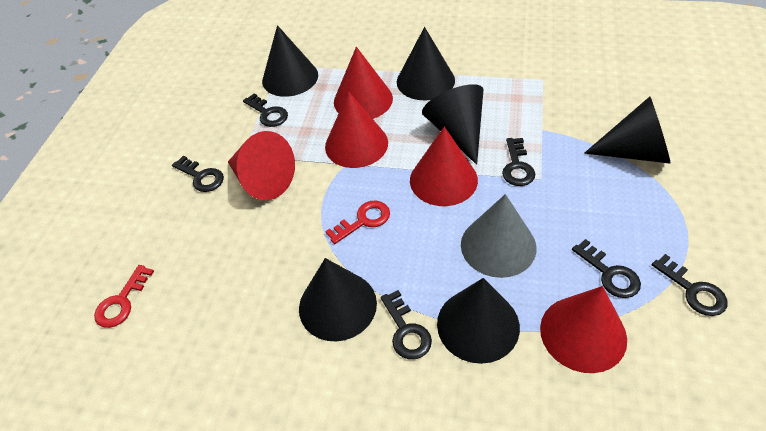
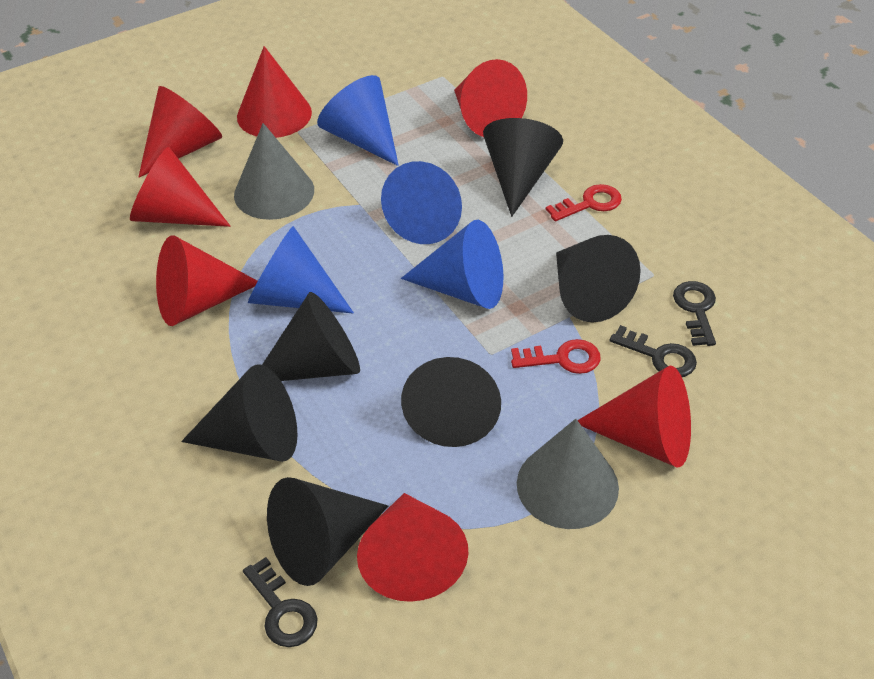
black key: [172,156,224,192] [243,93,288,127] [381,290,432,359] [502,138,535,186] [572,239,641,298] [652,254,727,316] = 6 -> [243,557,318,647] [610,325,697,377] [673,281,716,346] = 3
blue cone: none = 0 -> [248,226,354,314] [317,75,399,166] [381,161,462,244] [401,220,503,309] = 4
grey cone: [461,194,536,278] = 1 -> [234,123,314,220] [517,419,619,529] = 2
red cone: [228,131,295,200] [325,91,388,168] [334,47,393,119] [410,127,478,206] [540,286,627,373] = 5 -> [130,147,230,227] [139,86,222,177] [156,235,258,326] [237,46,312,138] [357,493,469,602] [454,59,527,137] [578,366,691,467] = 7

